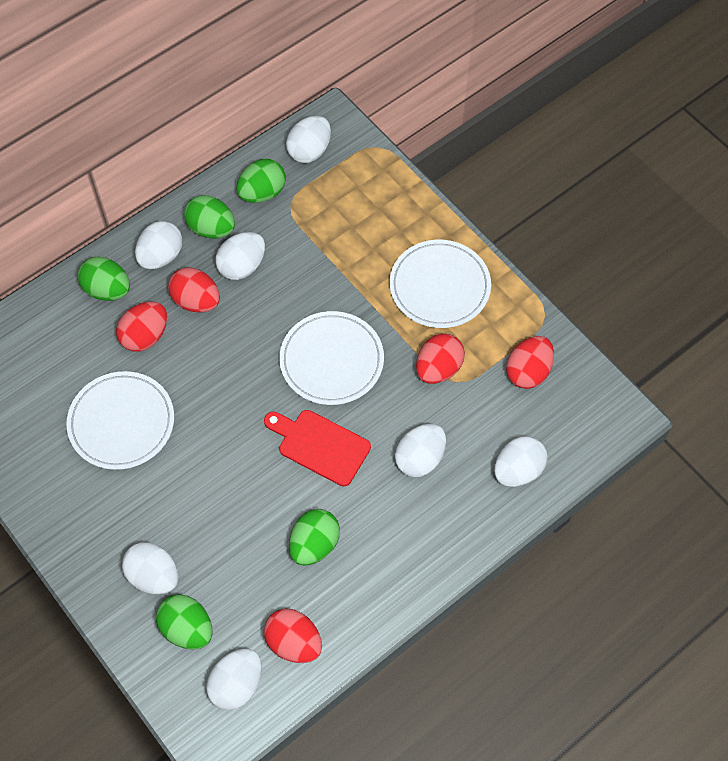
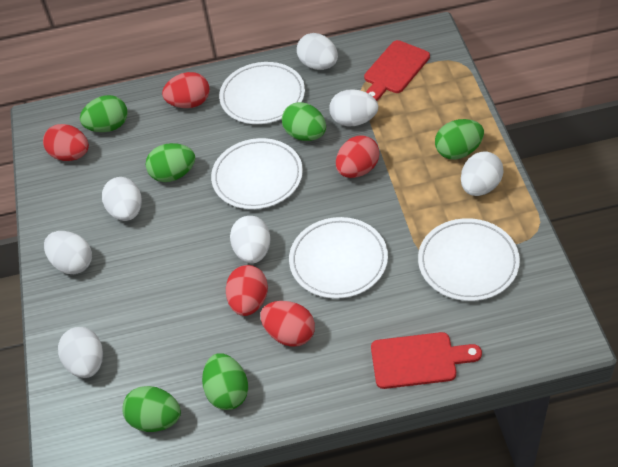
green egg: [78,256,130,301] [156,594,212,650] [184,195,235,238] [236,159,286,203] [289,509,340,566] = 5 -> [80,95,128,132] [122,386,181,432] [146,143,195,182] [202,353,248,410] [282,102,326,141] [435,119,484,160] = 6
red cutting board: [264,410,371,486] = 1 -> [364,40,430,101] [371,332,482,389] = 2
white plate: [66,371,174,470] [279,311,384,405] [390,240,491,328] = 3 -> [211,138,303,209] [219,62,305,124] [289,217,388,299] [418,218,520,301] = 4

